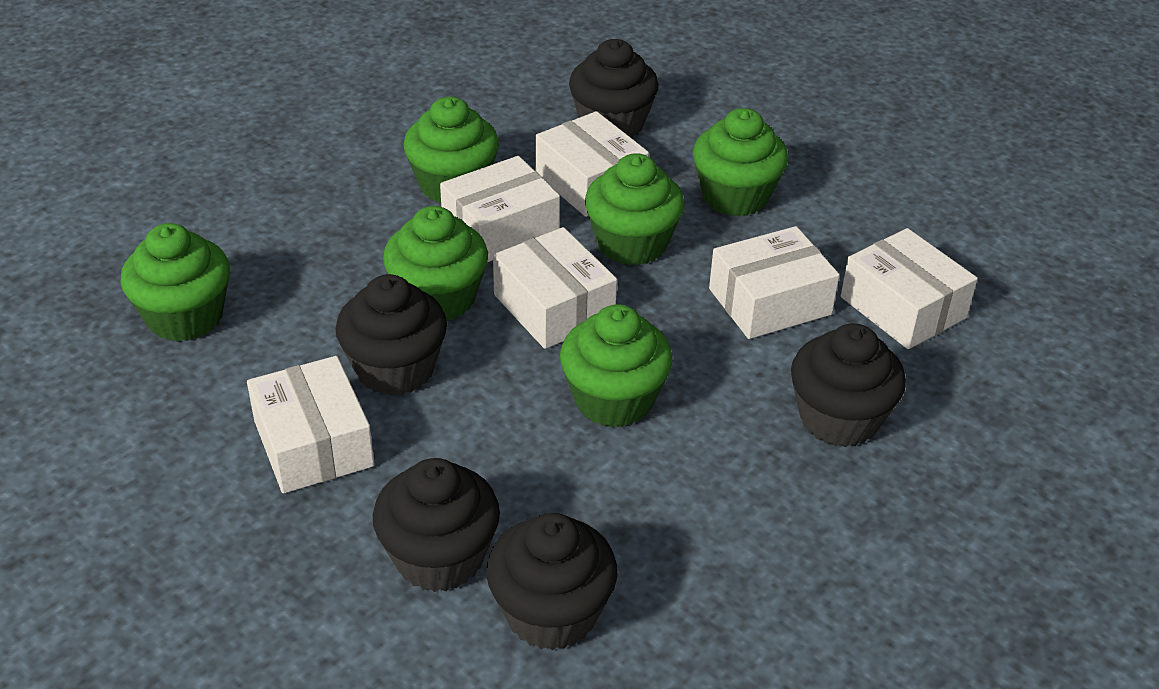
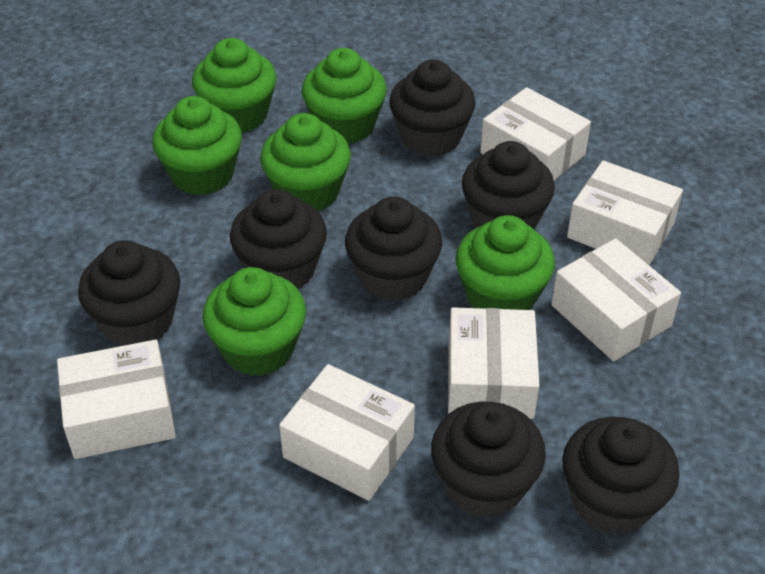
black cupcake: [335,274,447,396] [373,458,500,592] [486,513,617,650] [569,39,659,138] [791,323,906,447] = 5 -> [78,240,180,346] [230,189,327,288] [345,196,442,302] [389,60,476,157] [431,402,546,518] [462,141,555,229] [562,417,680,535] = 7

